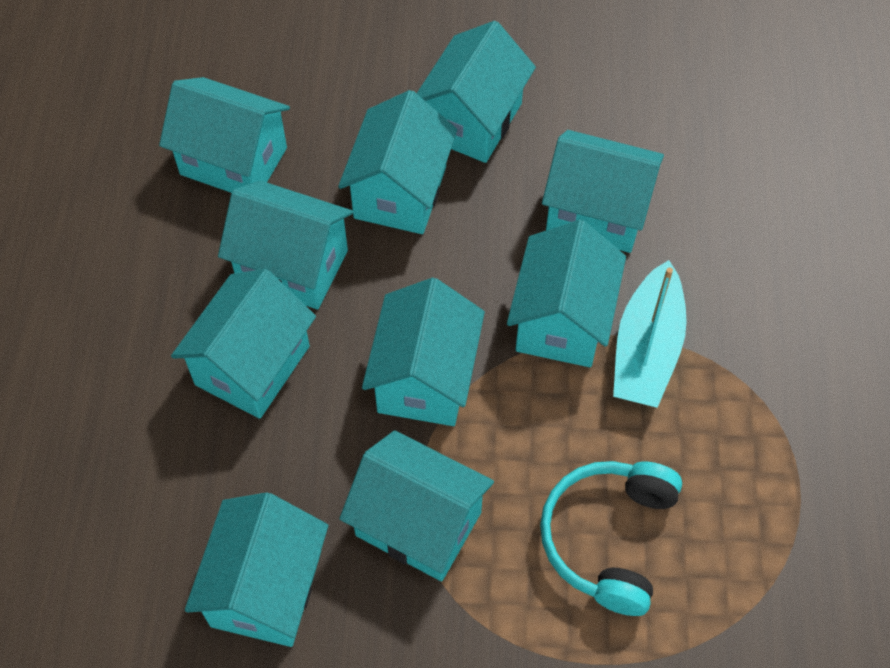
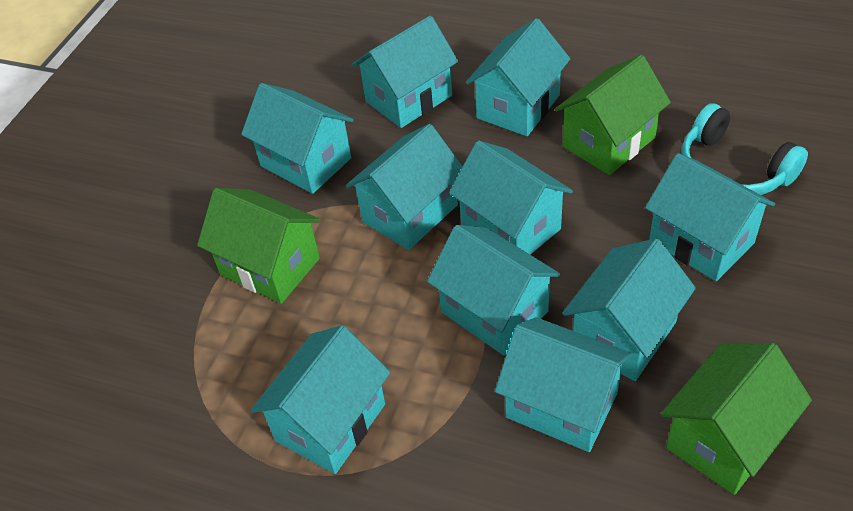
green house: none = 0 -> [197,188,321,304] [555,55,671,175] [661,343,812,495] = 3
turquoise boat: [613,260,687,408] = 1 -> none = 0

